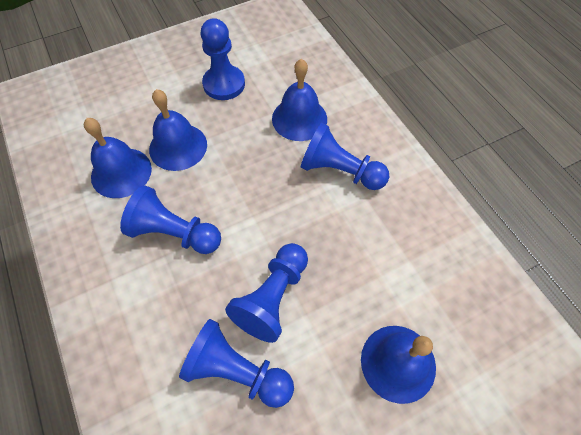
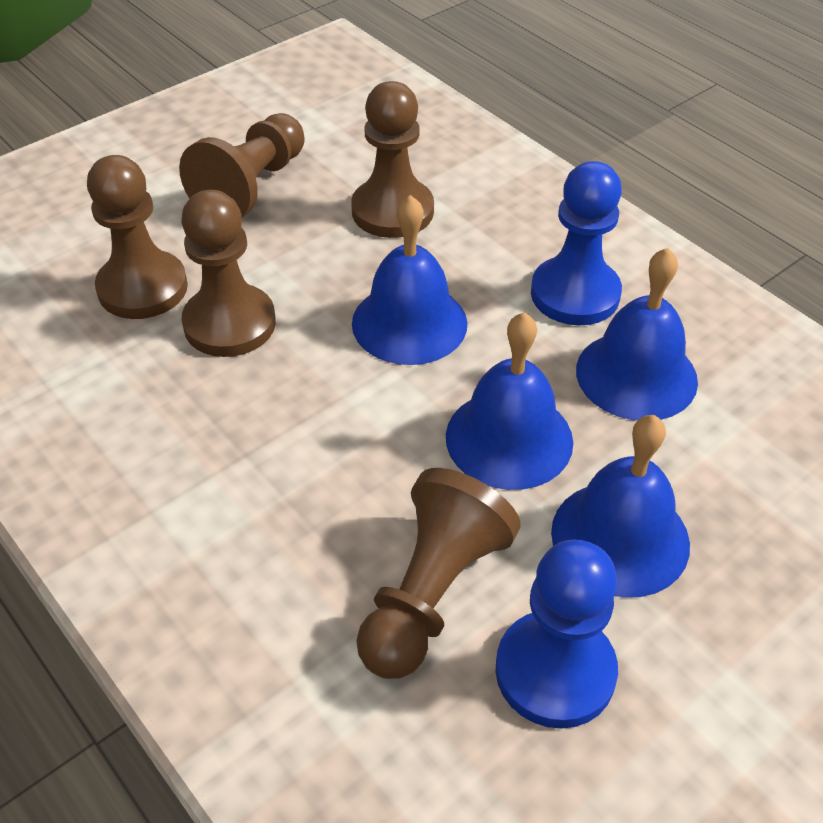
blue pawn: [120,185,221,254] [179,319,294,408] [201,18,245,100] [225,243,308,343] [301,123,389,190] = 5 -> [495,540,618,729] [531,161,622,325] = 2
brown pawn: none = 0 -> [87,155,188,319] [179,113,305,217] [181,190,276,357] [351,81,434,238] [356,468,521,679] = 5

